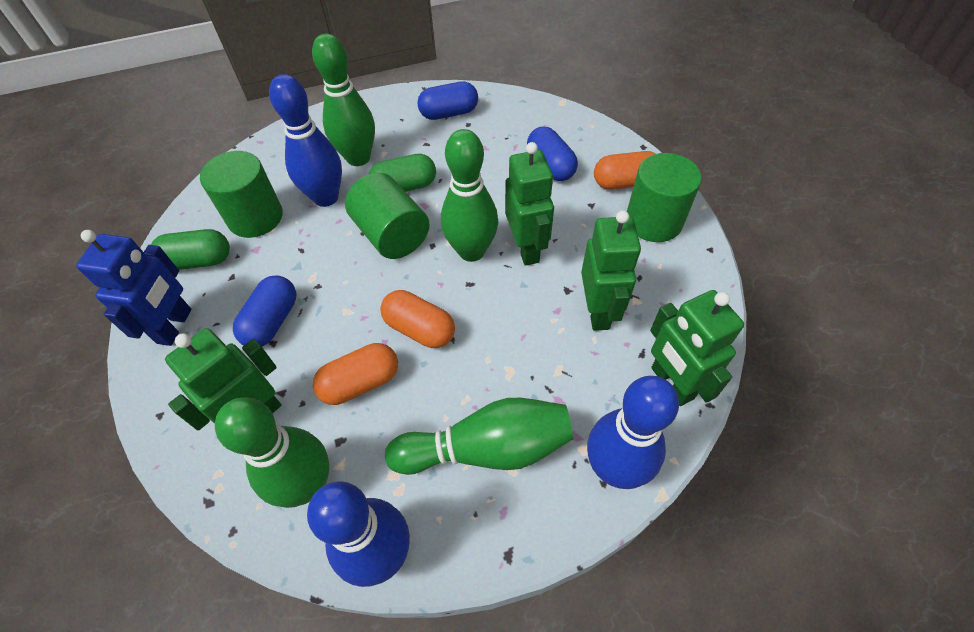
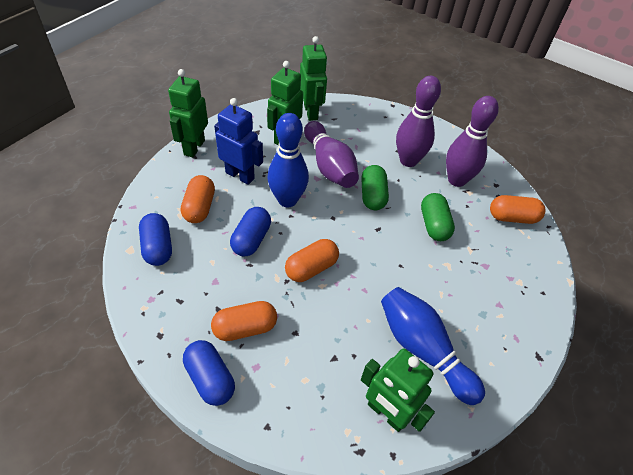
blue bowling pin: [269,74,342,207] [307,481,410,587] [587,376,679,489] = 3 -> [267,113,309,207] [381,287,485,405] = 2
green bowling pin: [215,397,329,508] [312,34,375,166] [385,398,574,475] [441,129,498,262] = 4 -> none = 0
green cylinder: [200,151,283,238] [345,172,430,259] [627,153,701,242] = 3 -> none = 0
orange capsule: [313,343,398,405] [380,290,455,348] [594,151,656,190] = 3 -> [181,175,215,223] [211,301,277,341] [285,239,339,282] [490,195,545,224] = 4
purple bowling pin: none = 0 -> [304,121,359,188] [396,76,441,167] [446,96,499,187] = 3

